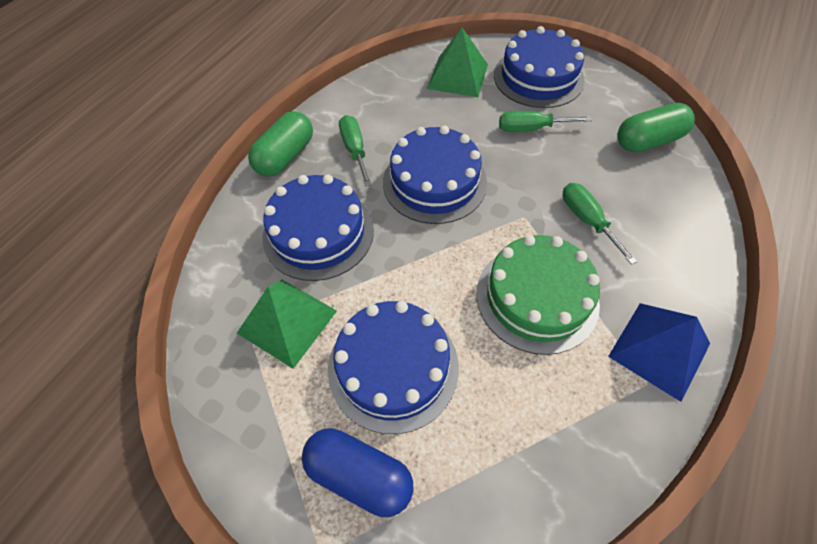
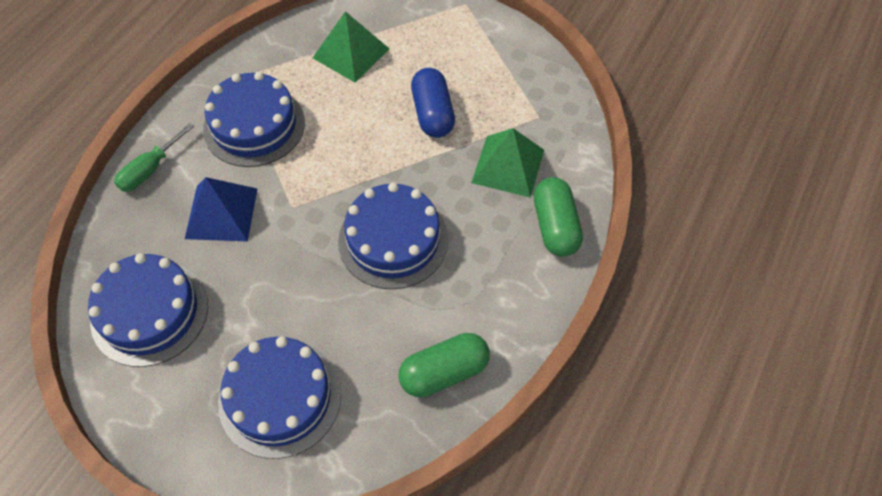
green cake: [476,235,600,355] = 1 -> none = 0
green screwdriver: [339,115,372,187] [499,111,592,132] [562,183,638,265] = 3 -> [114,123,194,192] = 1

